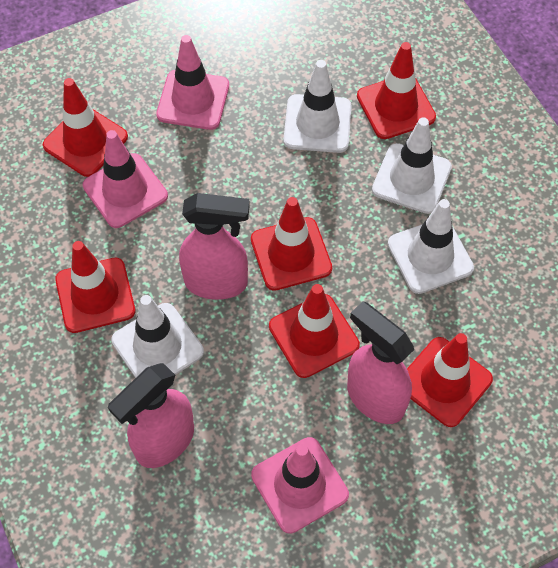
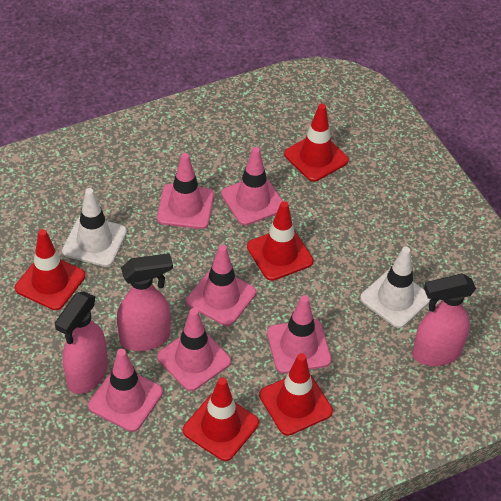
pink traffic cone: [83,130,168,228] [156,35,229,130] [251,437,349,534] = 3 -> [88,349,163,432] [157,153,214,229] [157,308,231,391] [186,245,256,326] [221,147,283,226] [267,295,332,373] = 6
red traffic cone: [43,78,128,177] [55,241,135,333] [251,197,332,291] [269,284,360,378] [357,42,436,139] [407,333,493,427] = 6 -> [15,229,85,310] [183,377,259,461] [247,201,313,281] [259,353,333,436] [284,103,349,182] = 5
white traffic cone: [111,295,204,378] [283,60,352,153] [372,117,452,214] [388,199,474,294] = 4 -> [62,188,127,267] [360,247,431,328] = 2

